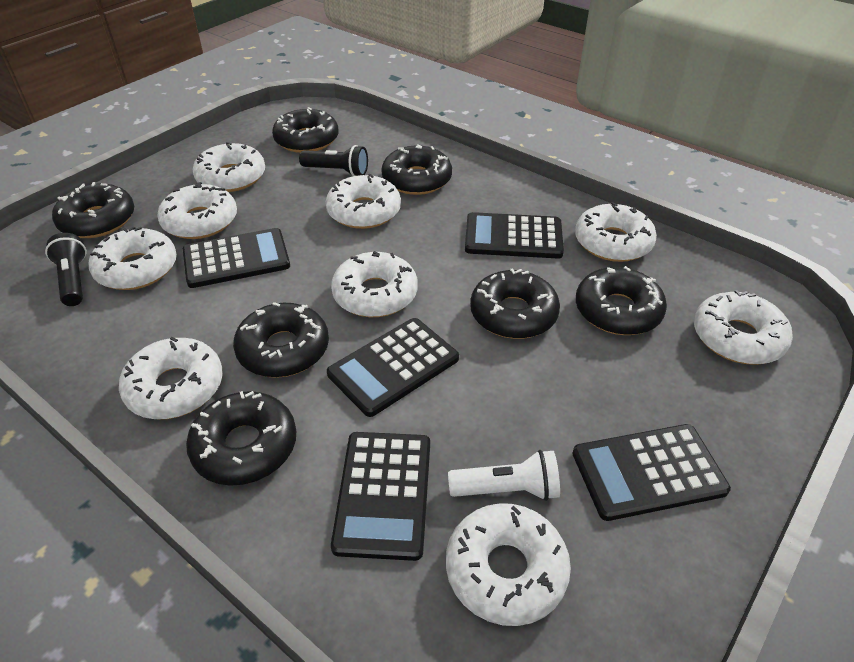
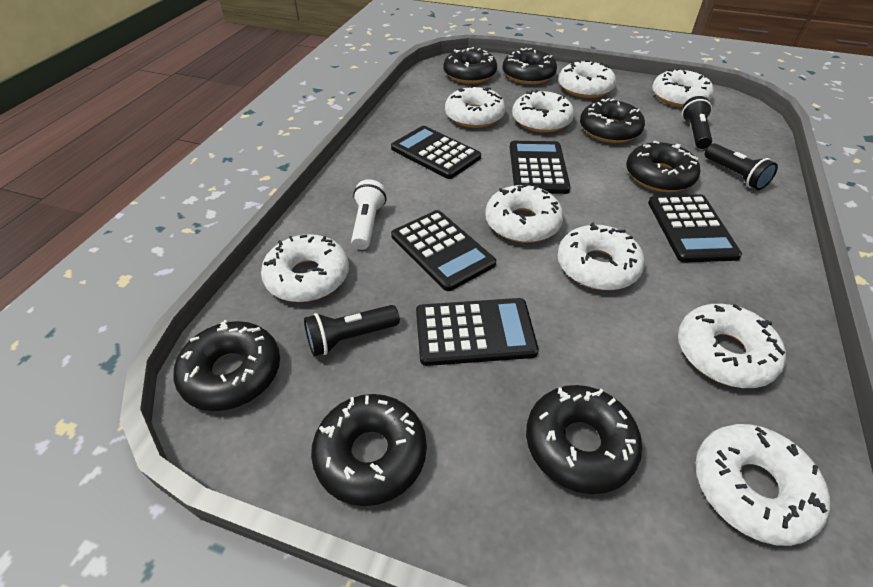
black flashlight: [45,233,87,306] [299,145,368,176] = 2 -> [304,305,400,356] [682,96,712,149] [705,143,778,190] = 3

